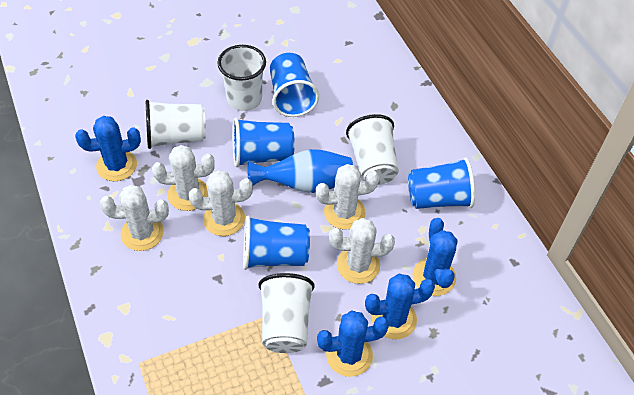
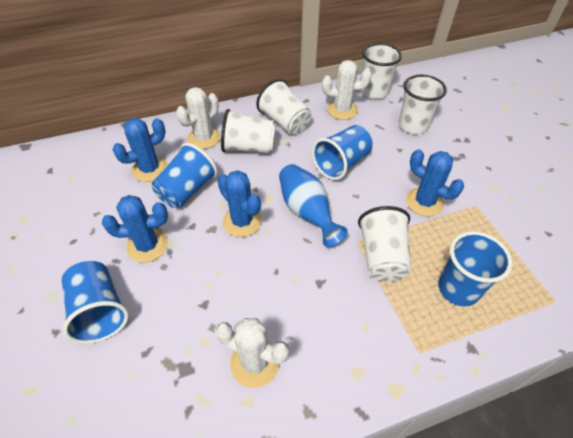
white cactus: [100,185,169,251] [152,145,215,211] [189,170,253,236] [316,164,380,229] [329,218,395,284] = 5 -> [176,87,221,149] [216,318,289,388] [322,60,372,120] = 3
white cup: [146,100,206,149] [217,45,266,111] [258,273,315,353] [346,114,399,185] = 4 -> [221,109,276,154] [256,79,311,135] [358,206,411,281] [361,43,402,99] [399,75,447,134] = 5

